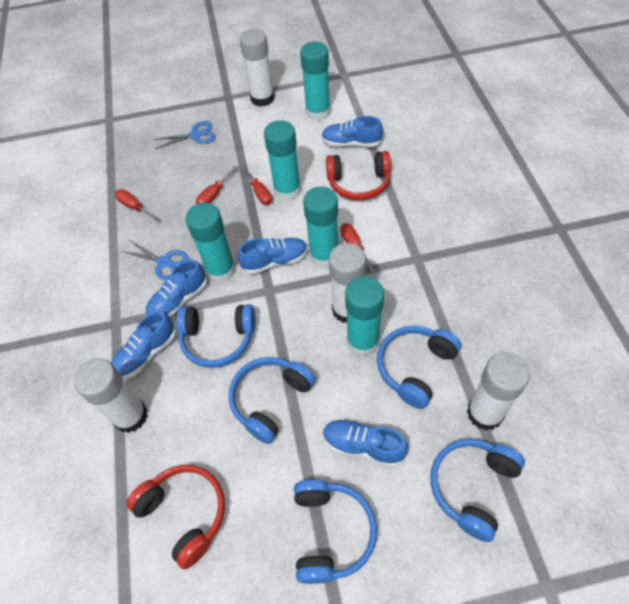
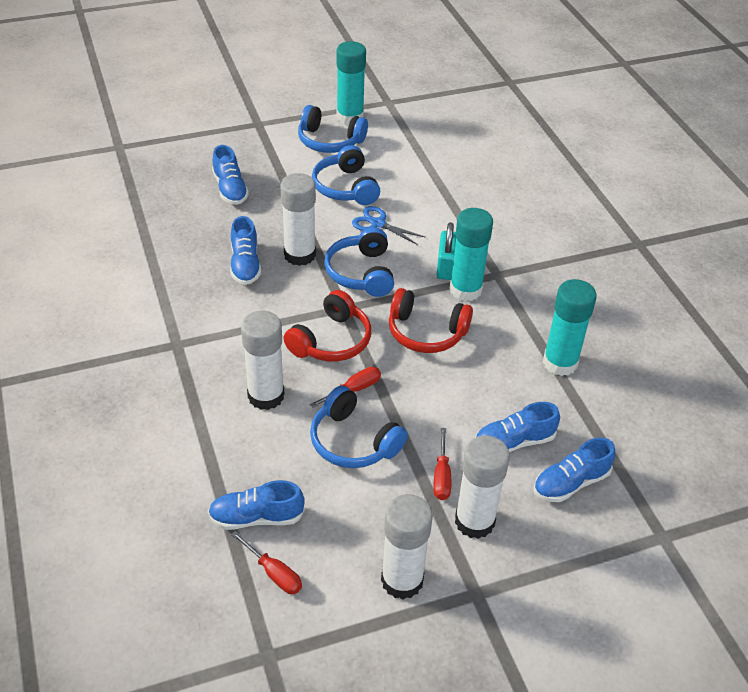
blue headphones: [176,304,255,368] [229,357,316,444] [294,479,377,584] [377,326,461,409] [430,439,525,542] = 5 -> [298,105,368,153] [310,386,408,468] [312,145,380,205] [324,227,394,297] = 4
blue scissors: [121,240,189,281] [154,121,215,149] = 2 -> [352,206,426,245] = 1
red screwdriver: [115,189,160,222] [196,166,238,204] [241,164,272,205] [340,223,377,274] = 4 -> [231,531,302,594] [310,367,381,408] [433,428,451,500] = 3
turquoise glue stick: [186,203,236,282] [264,120,301,201] [300,42,330,121] [303,187,338,267] [345,276,384,356] = 5 -> [336,41,366,125] [450,208,493,301] [543,279,597,376] = 3
turquoise padlock: none = 0 -> [437,222,456,280] = 1

